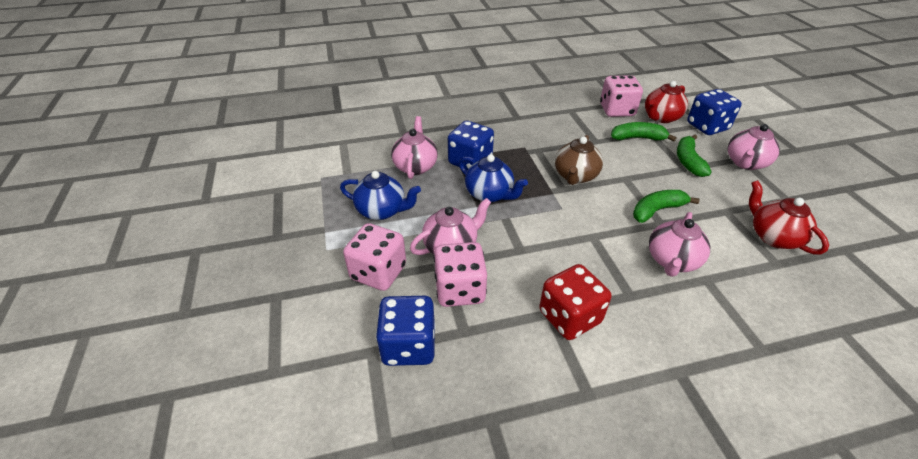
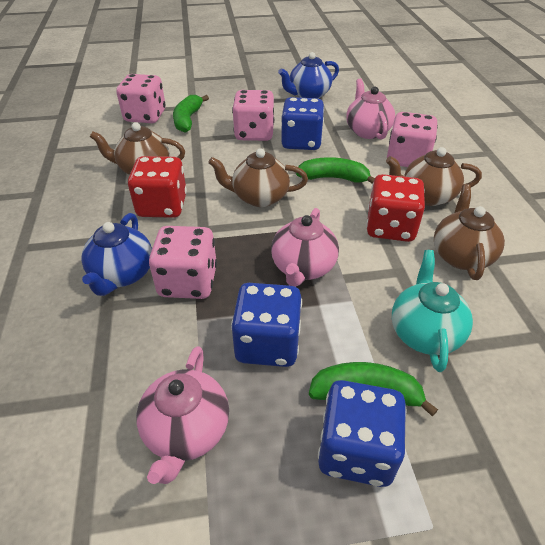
brown teapot: [555,135,603,185] = 1 -> [90,122,185,175] [208,148,308,207] [386,147,482,206] [434,184,505,280] = 4
pink dice: [343,223,406,291] [434,242,487,307] [600,75,643,117] = 3 -> [116,74,166,123] [149,226,217,299] [232,90,274,141] [387,112,438,167] = 4
pink teapot: [391,116,438,179] [410,198,491,255] [649,212,710,277] [727,124,780,170] = 4 -> [136,346,229,484] [271,208,339,287] [346,78,395,140] = 3
red dice: [539,264,612,340] = 1 -> [128,156,187,218] [366,174,425,242] = 2
red teapot: [645,81,688,123] [749,180,829,255] = 2 -> none = 0
turquoise teapot: none = 0 -> [392,250,473,372] = 1

